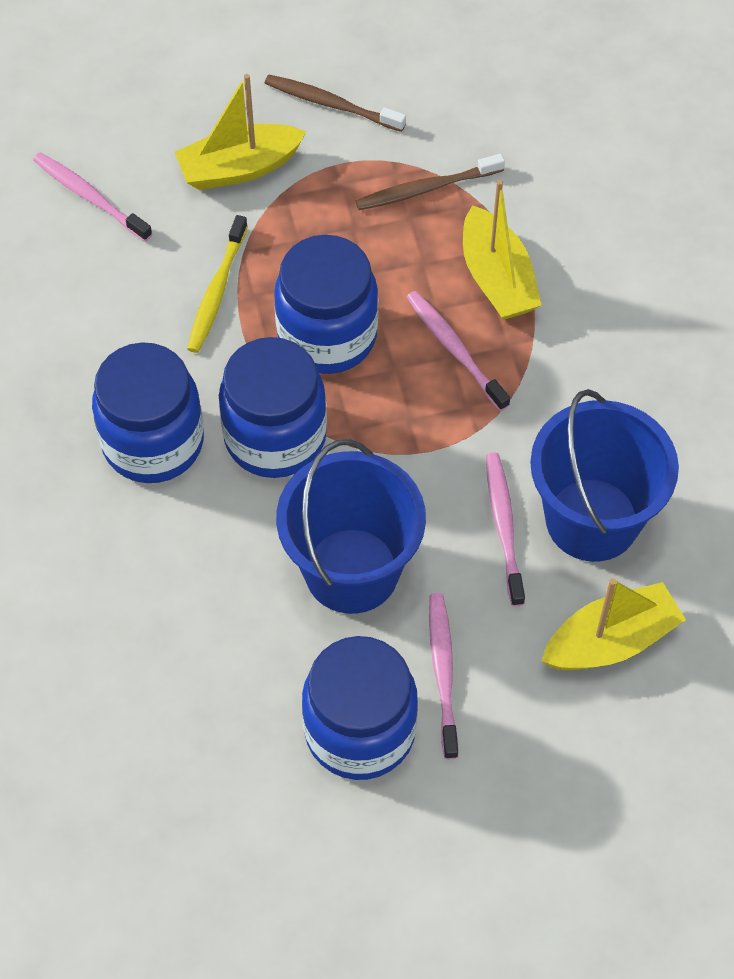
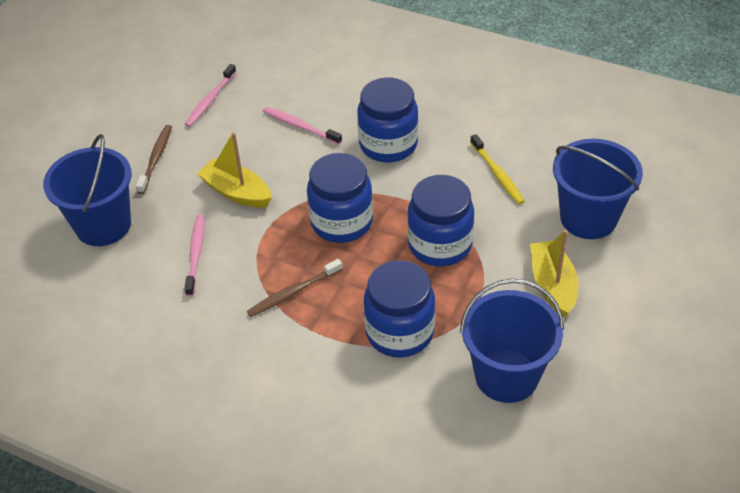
blue bucket: [276,439,426,614] [530,389,679,562] = 2 -> [43,134,132,246] [460,278,564,403] [553,139,643,239] = 3
pink toothbrush: [33,152,152,242] [407,291,510,411] [429,593,458,759] [486,452,525,607] = 4 -> [185,64,236,127] [185,214,205,296] [263,107,342,145] = 3
yellow boat: [175,74,306,190] [463,180,542,320] [542,578,686,670] = 3 -> [197,132,271,208] [530,230,578,317] = 2

